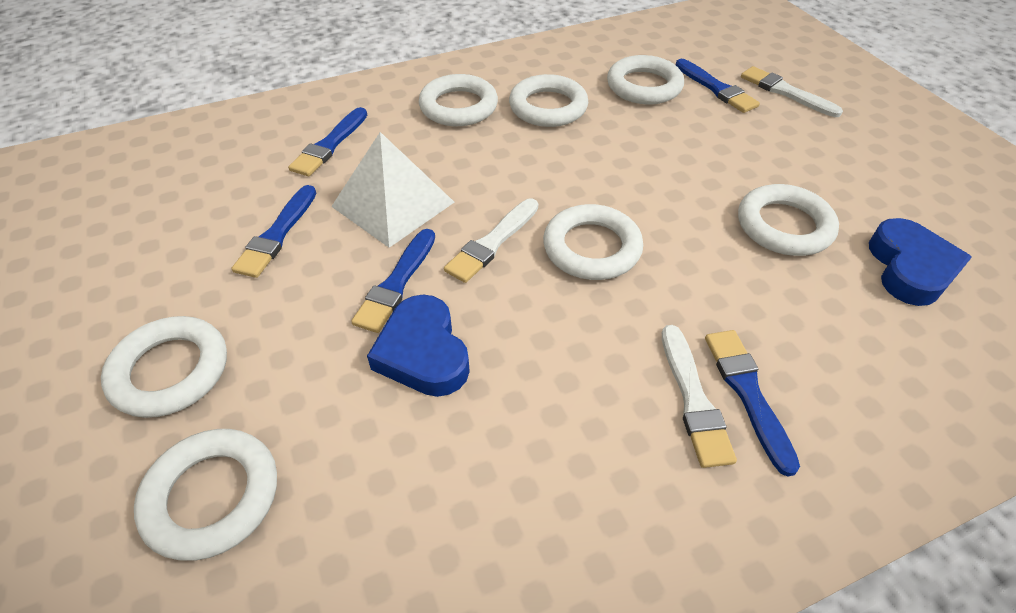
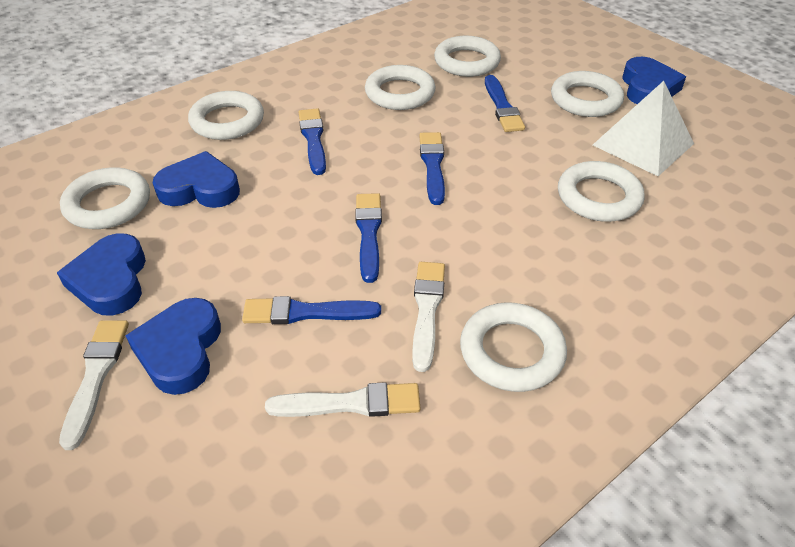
blue heart: [367,295,470,397] [869,218,972,306] = 2 -> [57,234,146,316] [125,298,221,395] [153,151,240,208] [622,57,686,104] = 4

